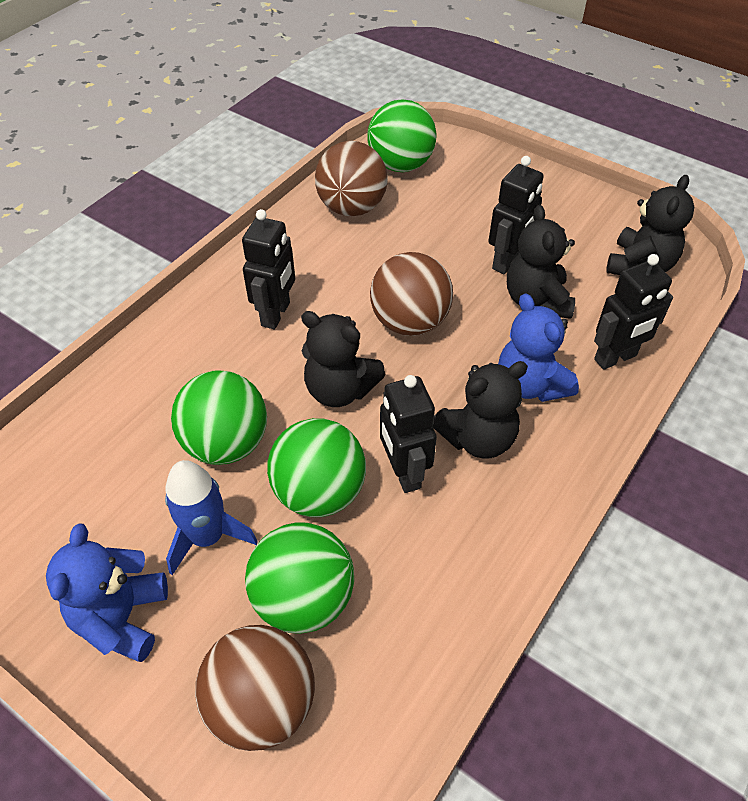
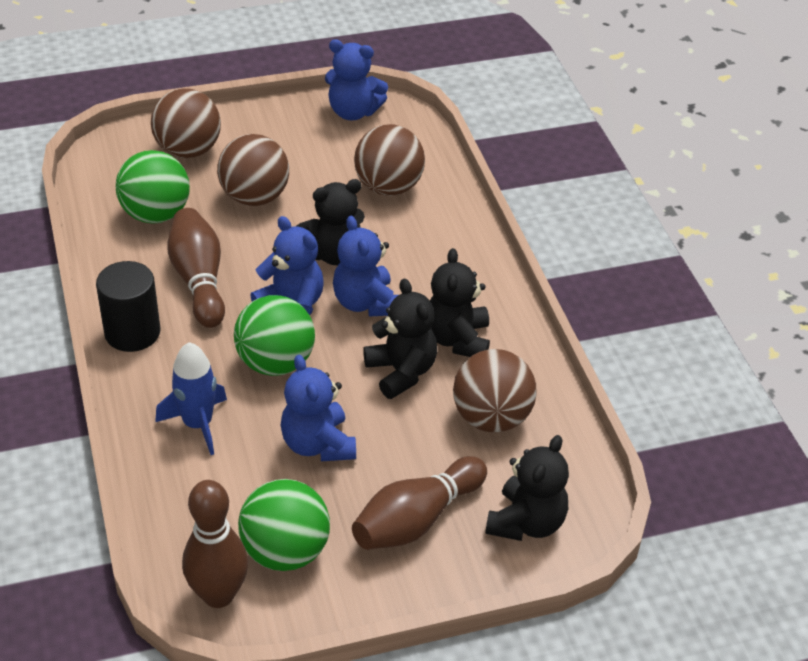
black cylinder: none = 0 -> [96,261,160,352] = 1
black robot: [242,209,295,329] [380,375,437,493] [489,156,544,274] [594,254,673,370] = 4 -> none = 0
blue teddy bear: [46,523,168,662] [498,293,579,402] = 2 -> [250,216,324,315] [281,355,356,461] [325,39,388,121] [333,216,398,317] = 4
brown ball: [195,625,315,751] [315,141,388,216] [370,252,453,336] = 3 -> [151,88,221,158] [217,134,289,206] [354,124,425,196] [453,349,537,433] = 4
brown bowling pin: none = 0 -> [168,208,225,328] [182,480,248,608] [352,456,487,550] = 3
green ball: [171,371,267,465] [245,522,354,634] [267,418,366,517] [367,100,437,172] = 4 -> [116,150,190,224] [234,295,315,376] [238,479,330,571] = 3

